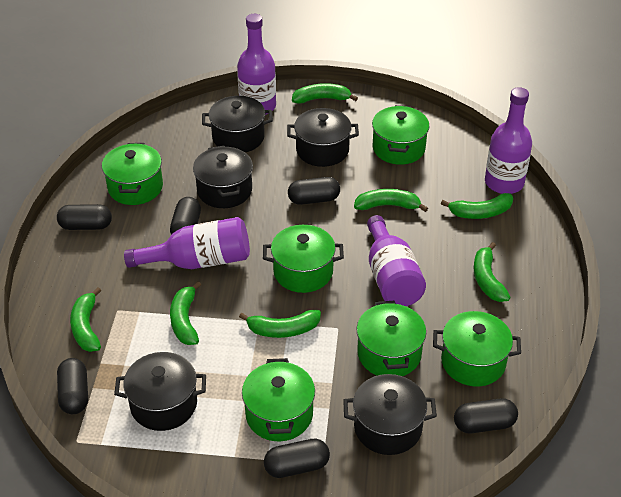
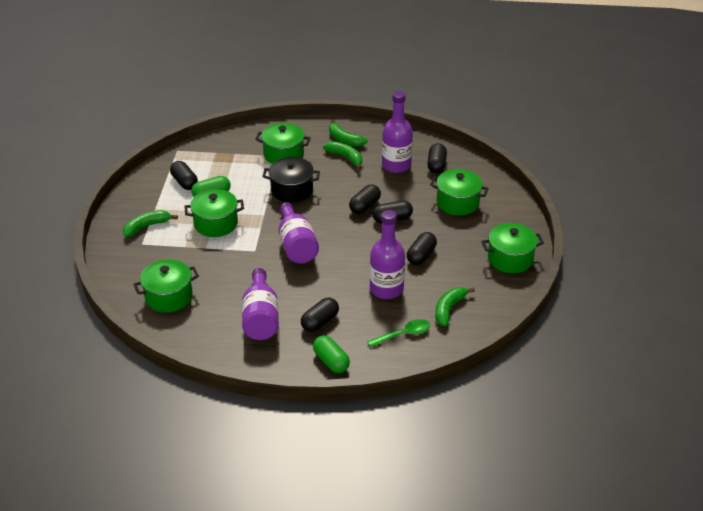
black pot: [114,352,206,431] [193,145,253,208] [202,96,273,152] [287,108,359,167] [343,374,437,455] = 5 -> [262,157,320,203] = 1
green banana: [70,287,102,352] [170,281,201,345] [239,310,321,338] [292,83,358,104] [354,189,428,212] [441,193,513,219] [474,242,511,302] = 7 -> [123,210,178,237] [323,141,362,170] [329,120,368,147] [435,287,475,326] = 4
green capsule: none = 0 -> [191,176,231,197] [313,335,350,373] = 2
green pot: [102,143,163,205] [242,358,315,441] [263,225,344,293] [357,301,426,376] [372,105,429,165] [433,311,521,386] = 6 -> [133,259,199,313] [184,189,244,237] [255,123,311,164] [430,169,489,216] [481,223,544,273] = 5
green spoon: none = 0 -> [367,319,430,347] = 1

